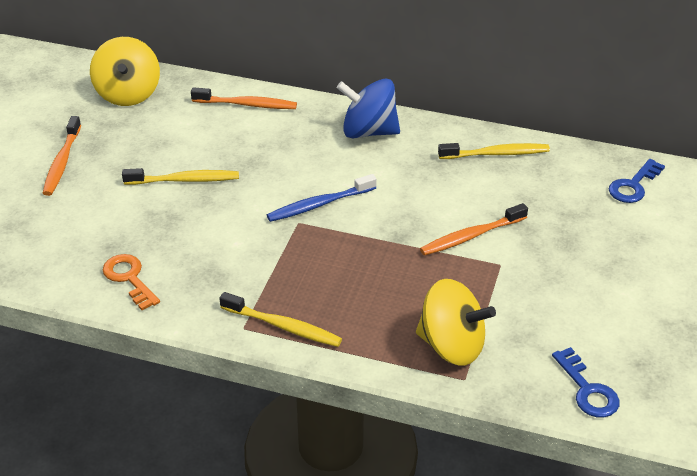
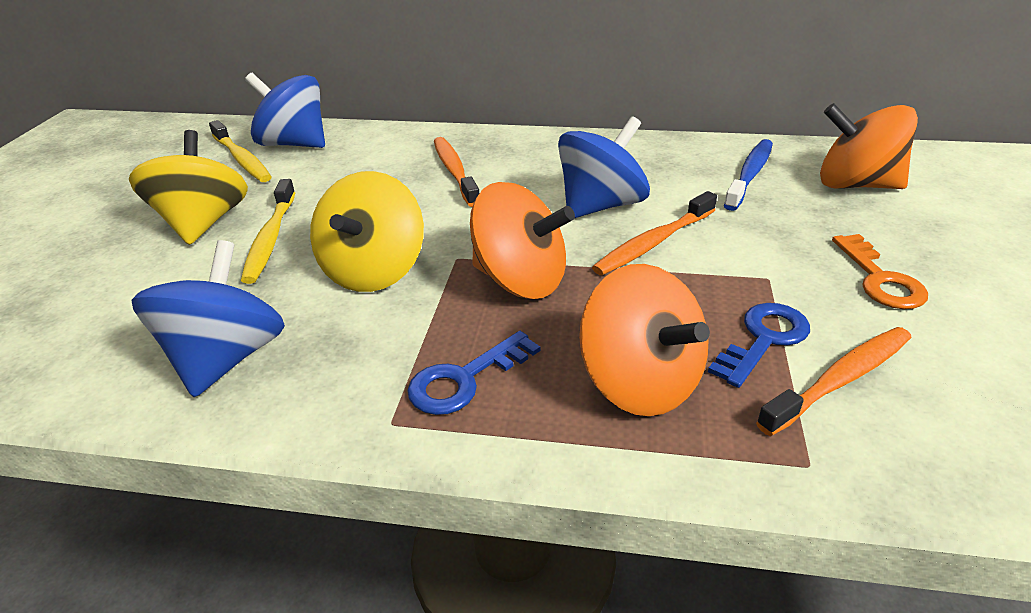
blue spinning top: [336,79,400,138] = 1 -> [131,240,285,397] [245,73,325,148] [558,116,650,218] = 3
orange spinning top: none = 0 -> [470,182,575,299] [579,264,710,416] [820,103,918,189] = 3
yellow toothbrush: [122,168,239,185] [219,292,342,347] [438,143,550,159] = 3 -> [209,120,272,182] [241,179,296,284] = 2

